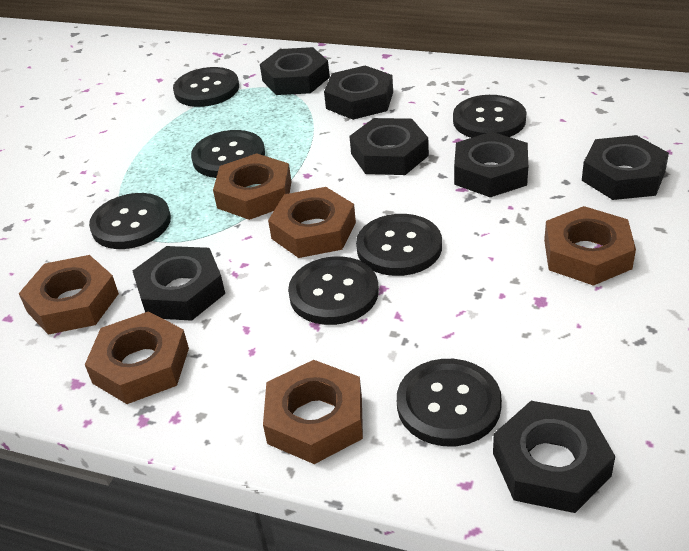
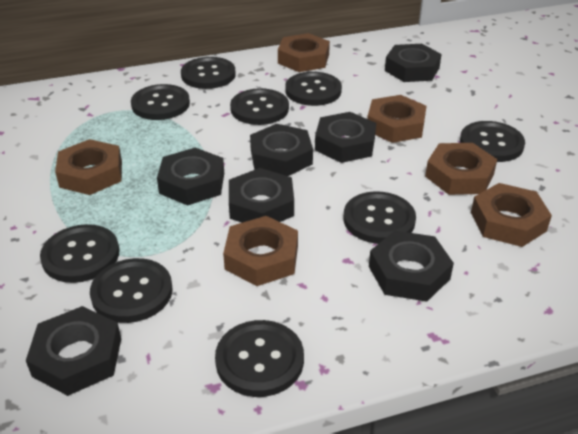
black button: [89,193,171,249] [173,67,239,107] [191,130,265,178] [288,256,379,325] [356,214,442,276] [397,359,502,446] [453,95,526,138] = 7 -> [40,224,119,283] [90,258,173,323] [131,84,190,120] [181,57,236,89] [215,320,304,397] [230,88,289,125] [285,72,342,106] [344,191,416,244] [460,121,525,162] = 9

